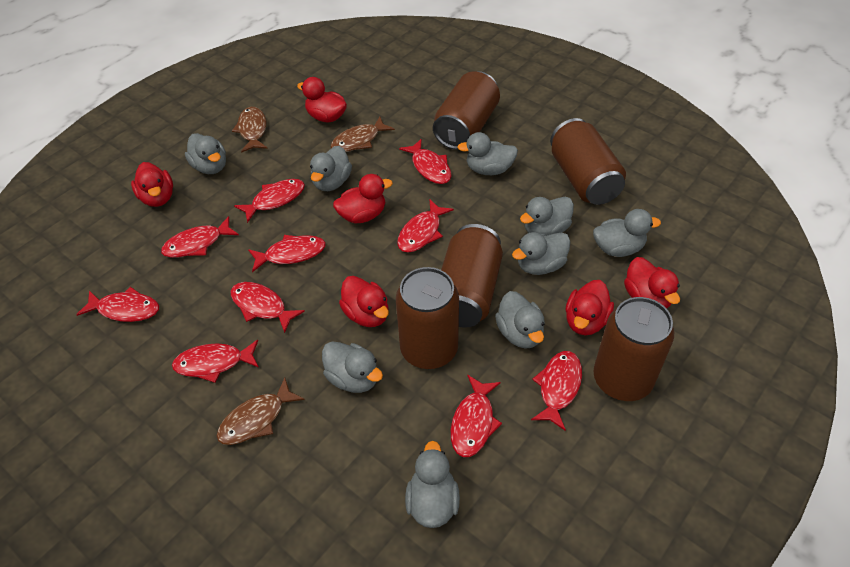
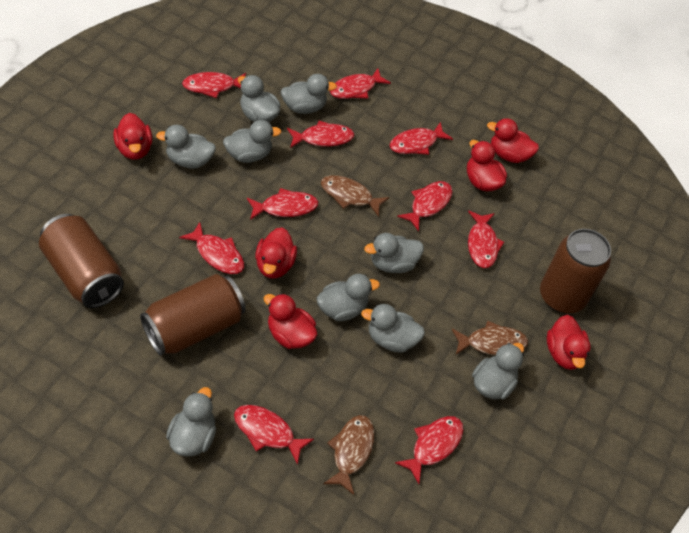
brown can: [396,267,459,369] [433,71,500,150] [441,224,503,328] [550,118,626,205] [593,297,674,401] = 5 -> [39,214,124,308] [140,274,246,356] [540,229,611,313] = 3

